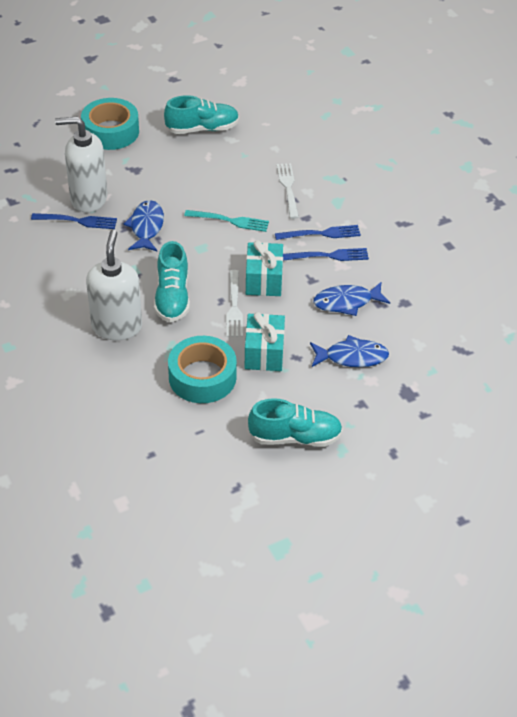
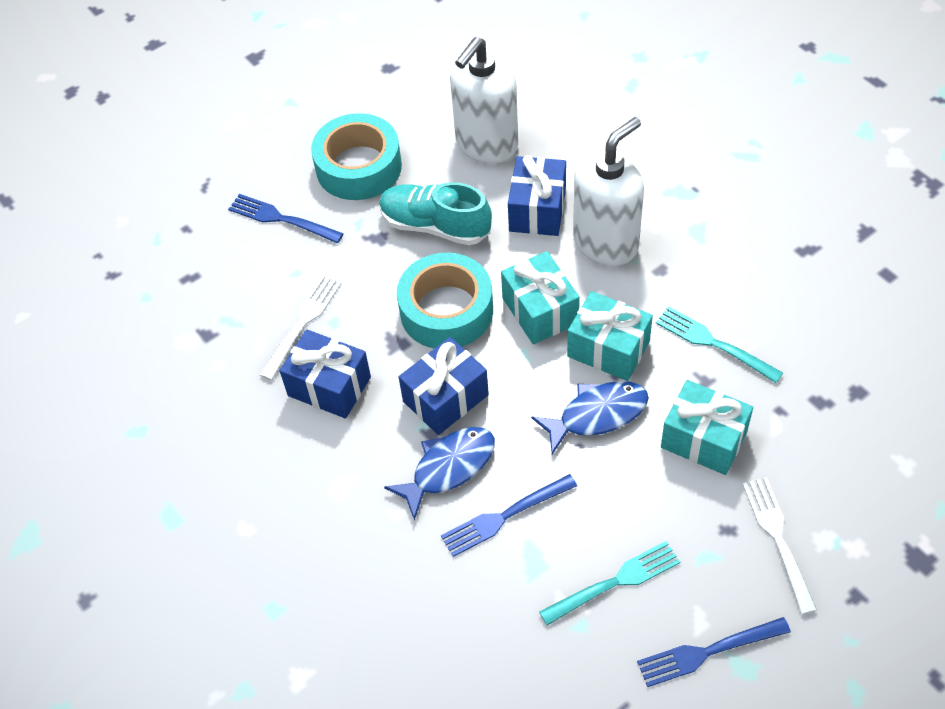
blue fish: [123,200,164,251] [310,335,389,367] [313,282,390,316] = 3 -> [384,427,495,521] [531,381,649,454] = 2
blue gift: none = 0 -> [280,329,371,419] [399,337,489,435] [508,155,566,236] = 3
turquoise fork: [184,210,269,232] = 1 -> [539,541,680,625] [656,306,783,383] = 2
turquoise gift: [245,312,285,371] [246,240,283,296] = 2 -> [501,251,580,344] [567,291,653,381] [661,380,753,475] = 3
turquoise shoe: [154,241,190,322] [164,95,239,134] [248,398,343,447] = 3 -> [379,182,492,245] = 1

